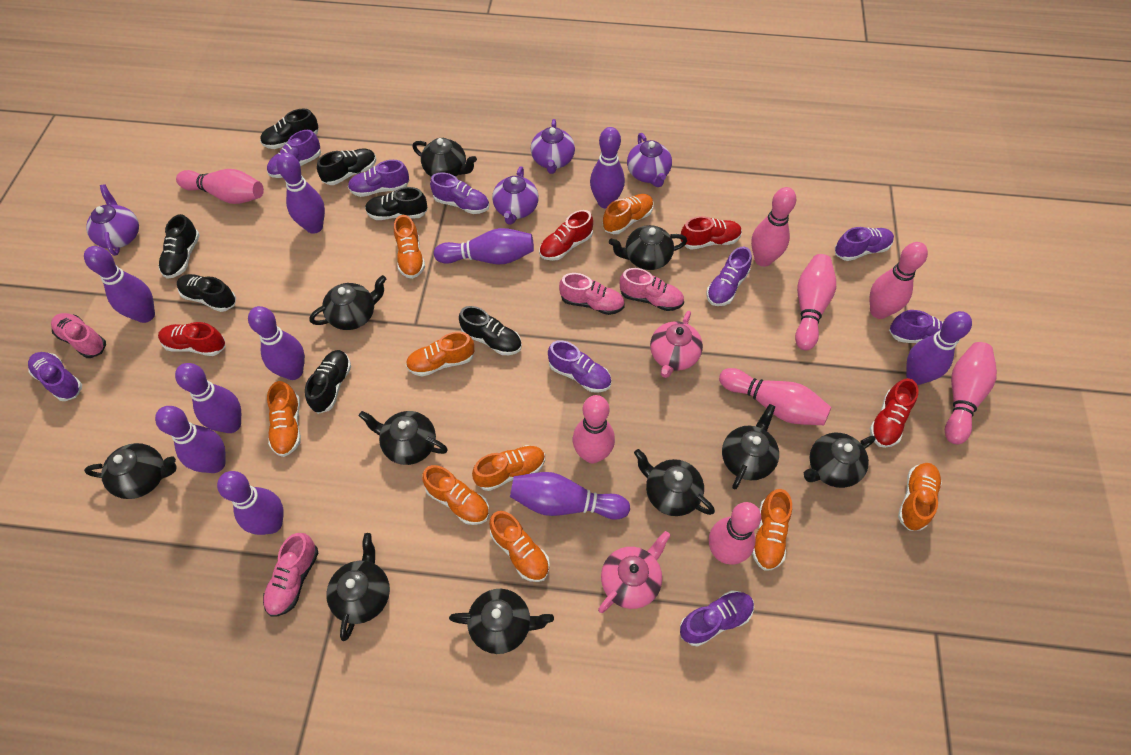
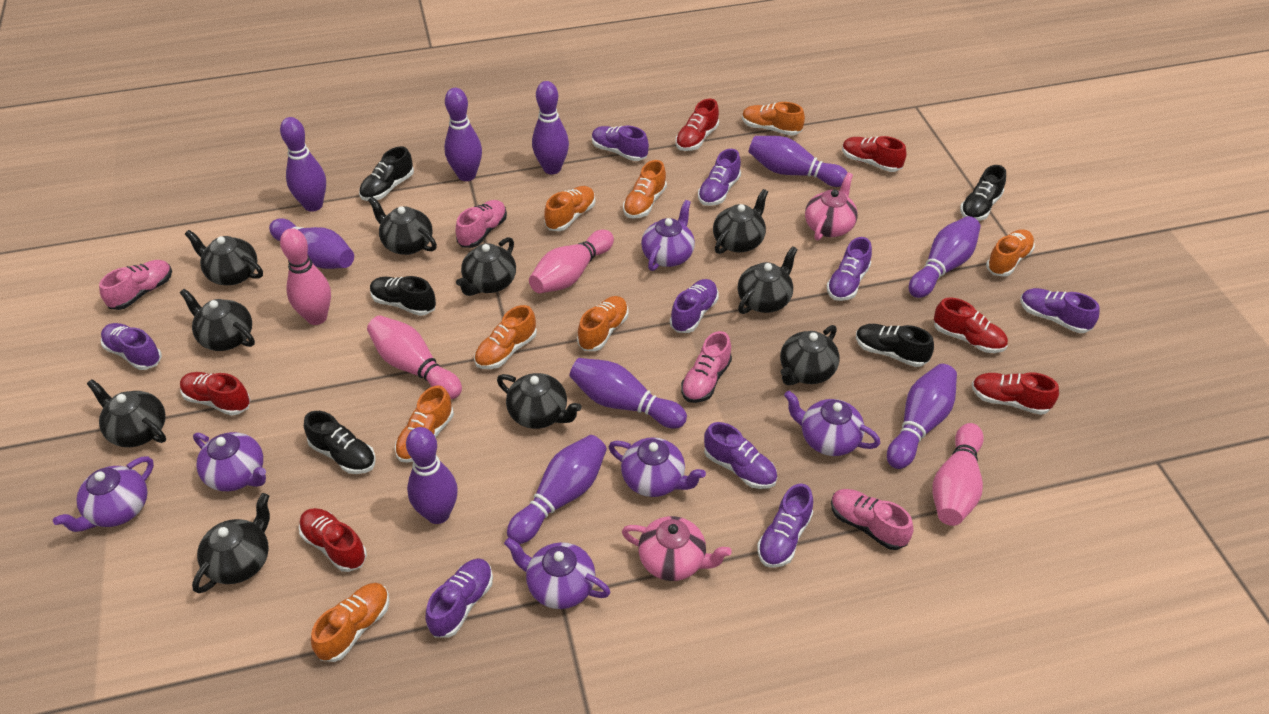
black shoe: [159,214,200,279] [177,274,236,312] [260,109,319,149] [305,350,351,414] [317,148,376,185] [365,187,428,220] [459,306,522,355] = 7 -> [304,411,376,474] [359,146,414,201] [370,276,436,316] [856,324,934,367] [960,165,1006,221] = 5
orange shoe: [267,381,301,457] [394,215,425,279] [406,332,474,377] [422,465,489,525] [472,445,545,491] [489,511,550,582] [602,194,654,234] [752,489,792,571] [898,463,942,531] = 9 -> [311,583,389,662] [395,385,454,463] [474,305,537,369] [544,186,595,231] [577,296,628,351] [623,160,667,219] [742,102,805,136] [986,229,1035,277] = 8
pink bowling pin: [176,169,264,204] [573,395,615,463] [709,502,761,565] [719,368,831,425] [751,187,796,267] [795,254,836,350] [870,242,928,319] [945,342,997,445] = 8 -> [280,228,331,325] [367,315,462,399] [529,230,614,293] [932,423,984,526] = 4
purple teapot: [86,184,139,256] [492,166,539,225] [531,119,575,174] [627,133,672,187] = 4 -> [53,456,154,532] [193,432,266,491] [504,538,610,609] [609,437,706,497] [641,200,695,271] [784,391,880,456] = 6
red shoe: [158,322,226,356] [539,210,593,261] [680,216,742,250] [870,378,919,448] = 4 -> [180,372,251,416] [299,508,367,572] [675,99,719,151] [842,136,907,172] [934,298,1008,353] [972,372,1059,415] = 6

